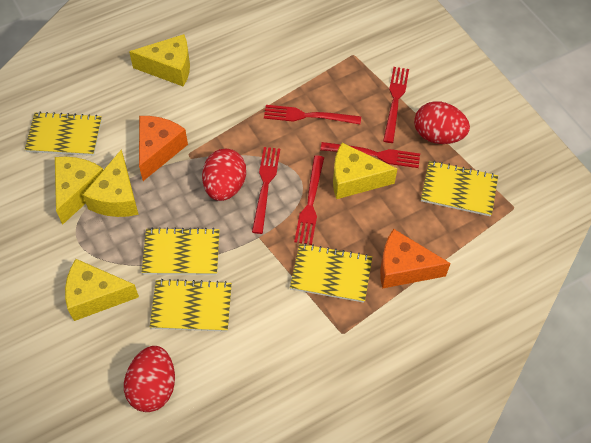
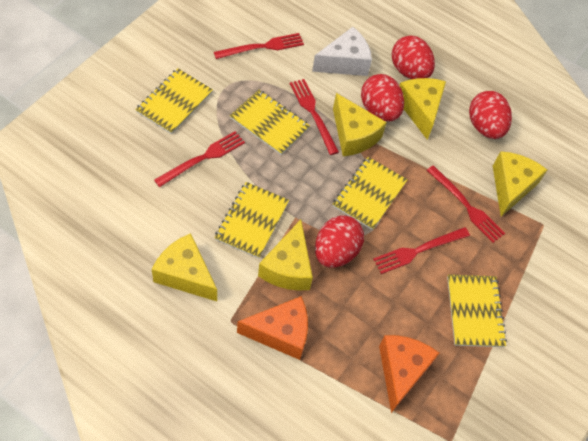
red egg: [124,346,175,412] [202,149,246,201] [414,101,470,144] = 3 -> [315,215,364,268] [361,74,404,121] [392,36,435,79] [469,91,512,139] = 4
white cheese: none = 0 -> [312,27,372,76] = 1

